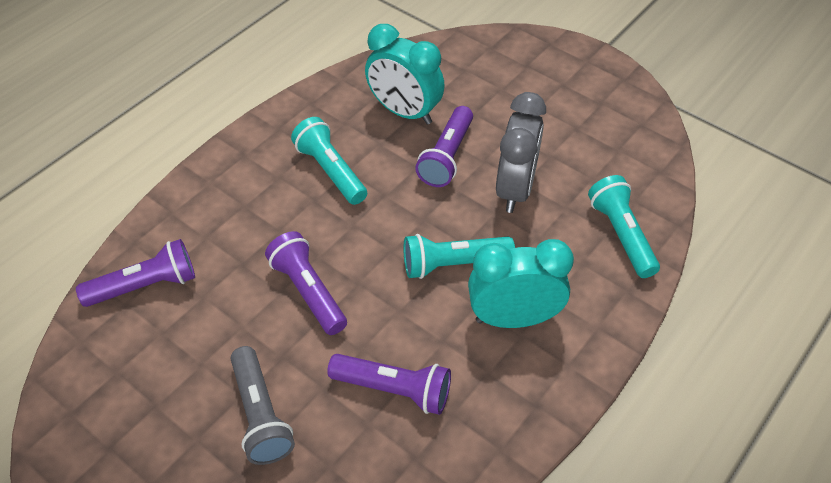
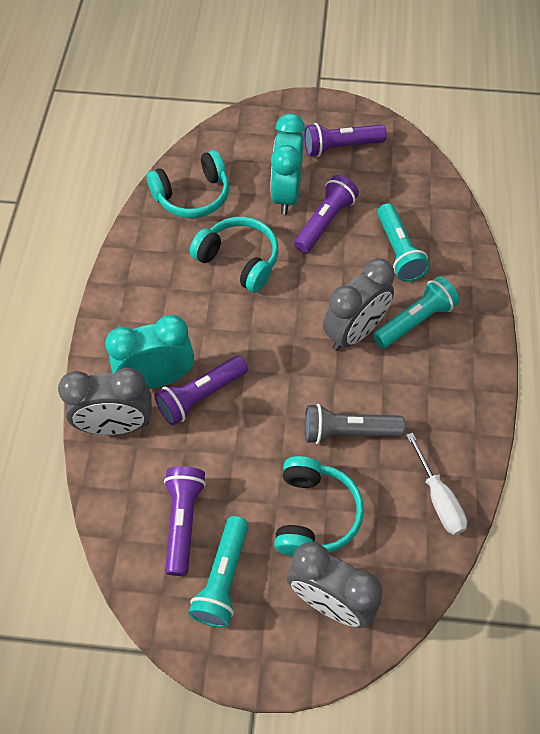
grey clock: [496,92,546,213] = 1 -> [58,367,152,435] [287,542,382,628] [323,258,395,351] = 3
turquoise headphones: none = 0 -> [147,150,229,218] [190,217,279,293] [274,456,364,556] = 3
white screwdriver: none = 0 -> [406,433,467,535] = 1

